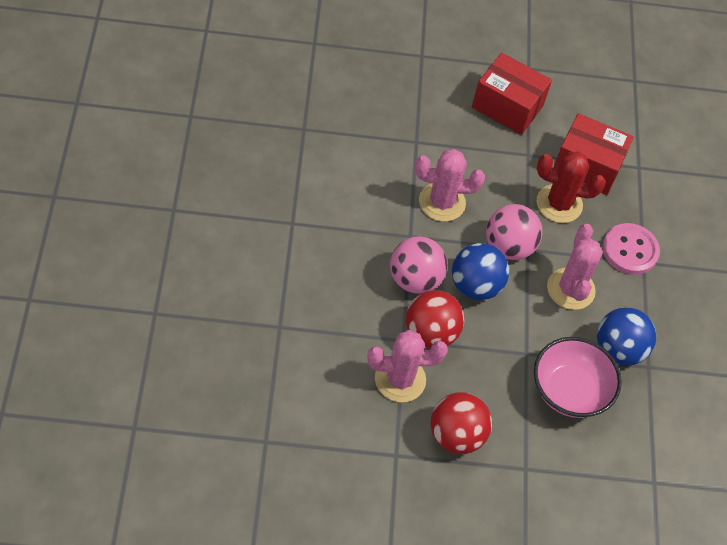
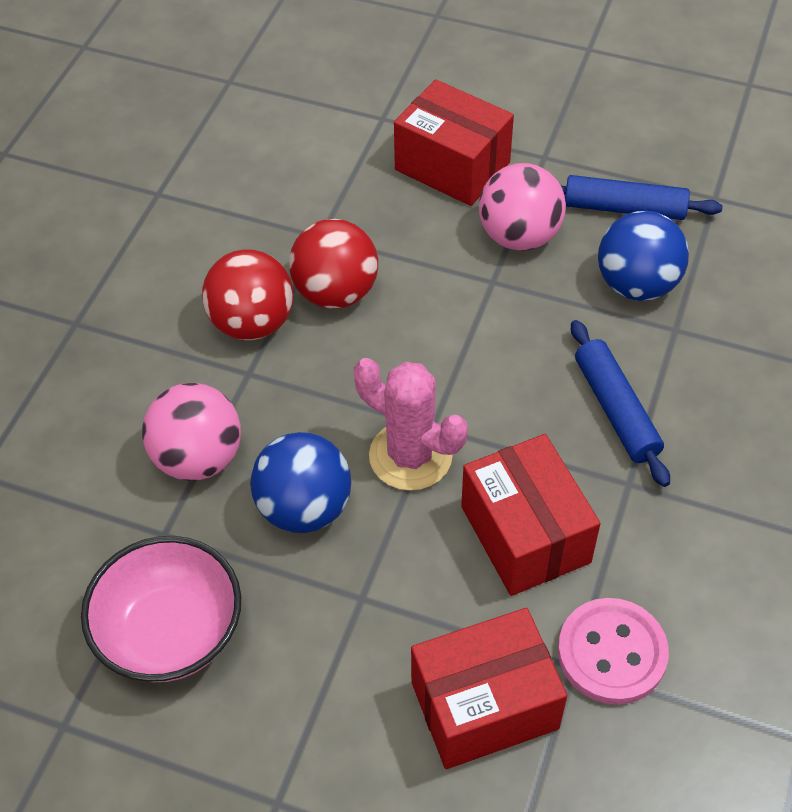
blue rolling pin: none = 0 -> [560,175,723,220] [571,320,670,487] = 2
pink cactus: [368,330,448,402] [415,149,485,222] [547,224,603,310] = 3 -> [354,358,468,491] = 1
red box: [472,53,552,135] [554,113,634,195] = 2 -> [394,79,514,206] [411,608,567,769] [461,434,601,596] = 3
red cactus: [537,151,606,223] = 1 -> none = 0

